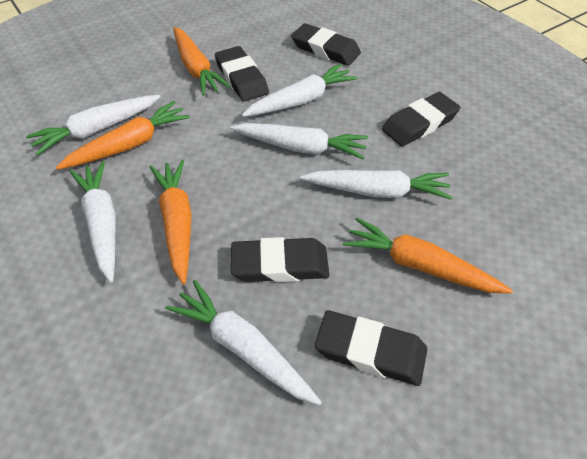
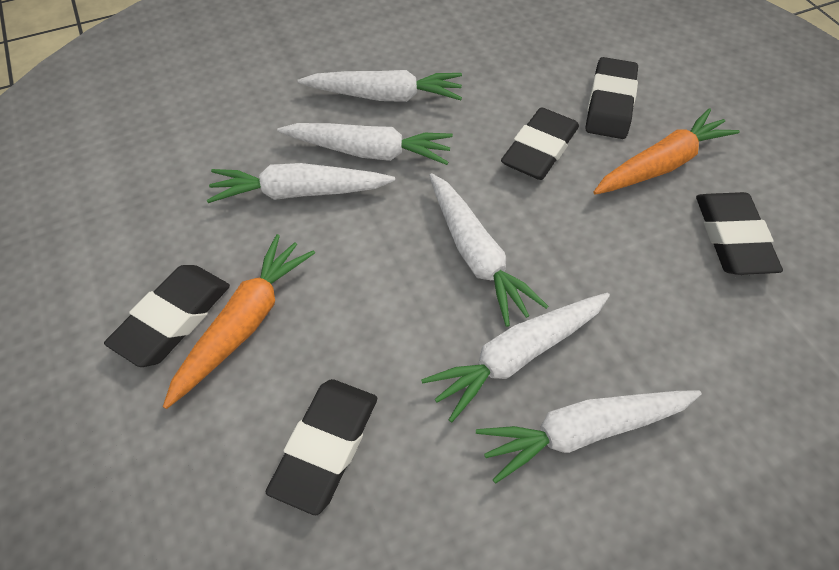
orange carrot: [56,101,190,170] [150,160,192,285] [173,27,230,96] [343,217,513,293] = 4 -> [163,234,315,409] [593,108,740,195] = 2

